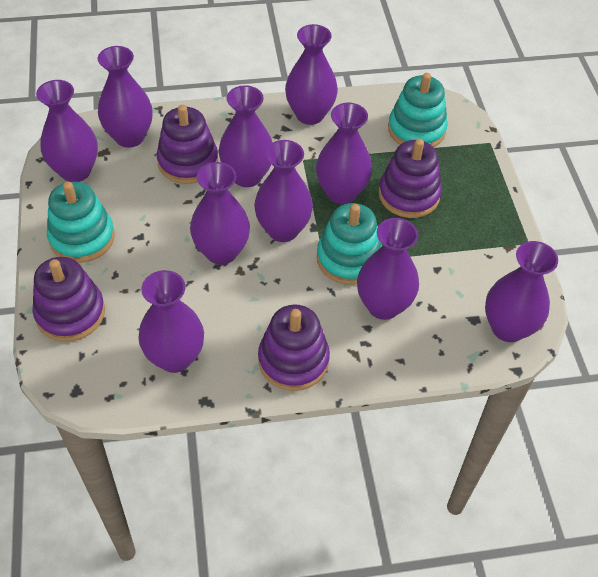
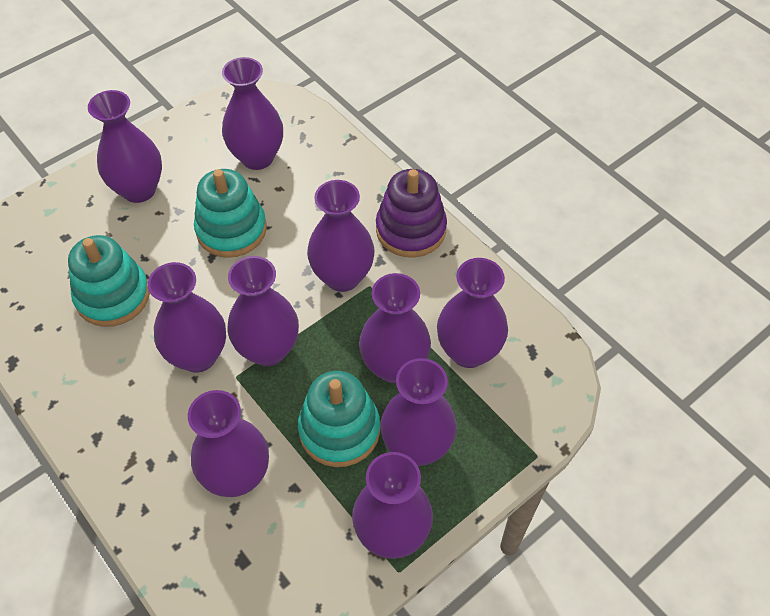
purple stacking toy: [33,257,105,342] [157,105,218,184] [258,304,330,391] [379,139,442,218] = 4 -> [376,169,447,258] = 1

